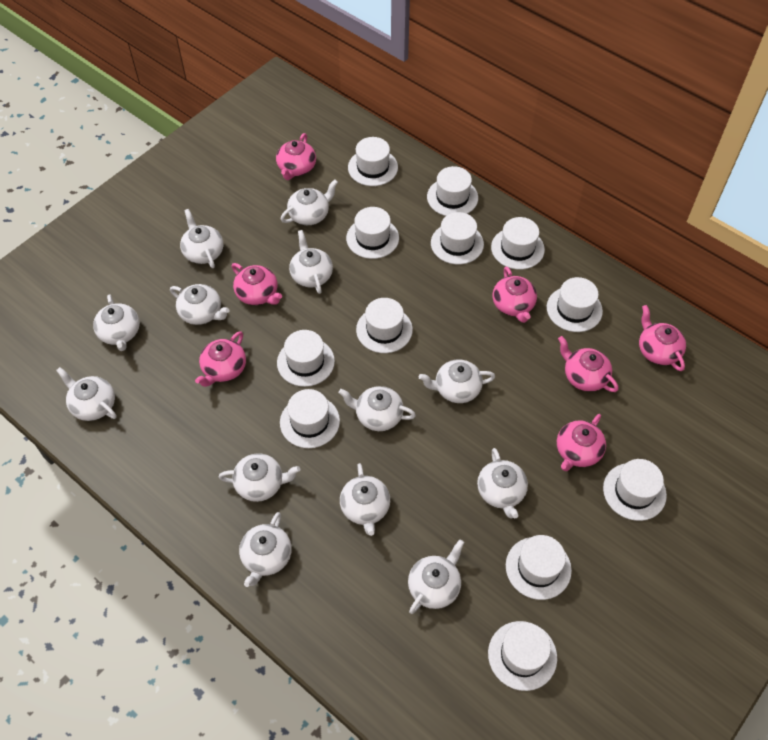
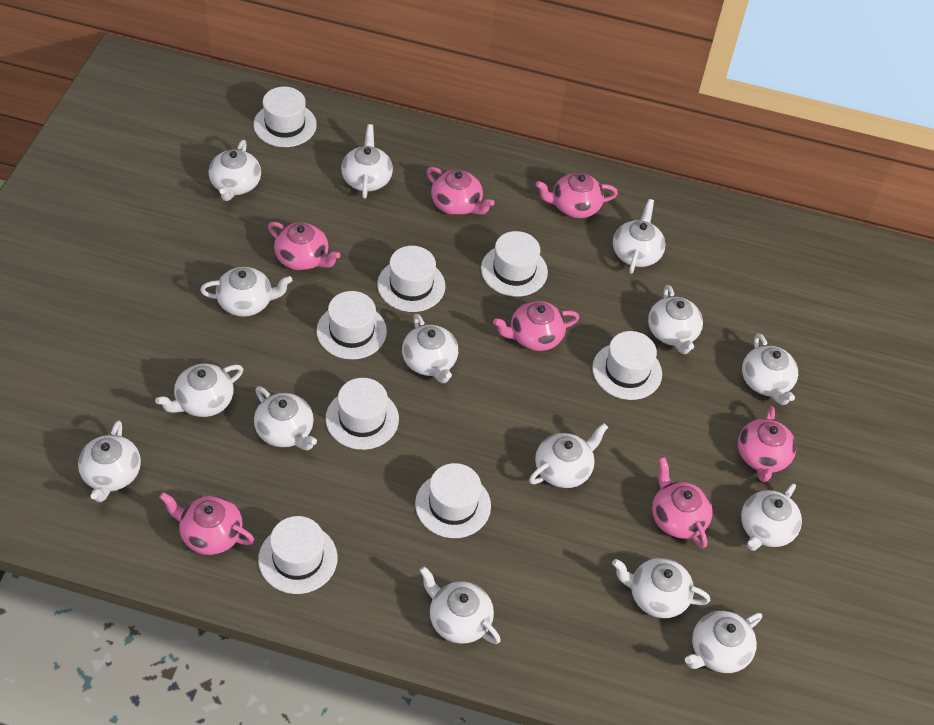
white hat: [277,330,335,387] [280,389,340,448] [346,207,399,259] [348,137,398,186] [356,298,413,353] [427,166,478,216] [431,212,484,265] [488,621,557,691] [491,217,545,270] [506,535,572,600] [547,277,603,332] [603,459,667,521] = 12 -> [253,87,317,147] [258,516,337,594] [316,291,387,360] [326,378,399,450] [377,246,445,312] [415,463,491,538] [481,231,548,297] [592,331,662,400] = 8
white teapot: [56,367,117,421] [93,294,140,351] [170,284,230,325] [180,209,223,268] [218,453,300,502] [239,512,292,587] [281,179,338,225] [289,230,333,294] [339,386,416,431] [340,463,390,536] [408,539,464,614] [419,360,495,403] [477,448,528,518] = 13 -> [78,420,141,502] [155,364,243,417] [200,267,292,317] [209,140,261,201] [254,386,317,450] [341,124,393,199] [402,314,458,383] [419,566,500,644] [529,423,608,488] [612,558,710,618] [613,199,665,274] [648,285,703,354] [685,611,762,673] [741,484,802,551] [742,333,798,405] = 15

